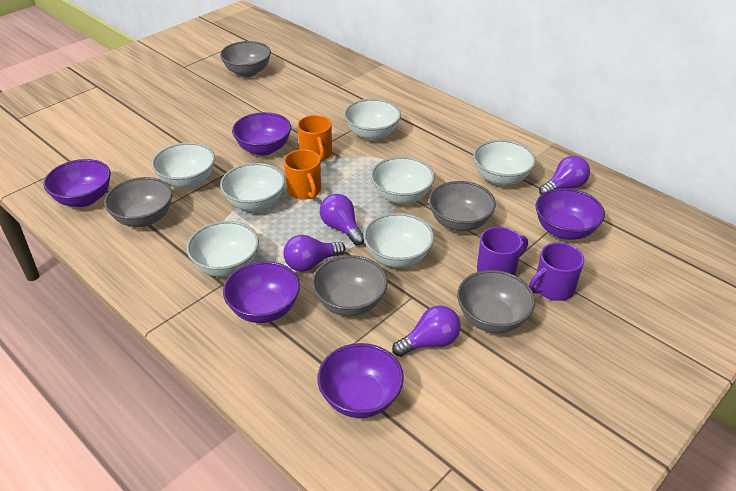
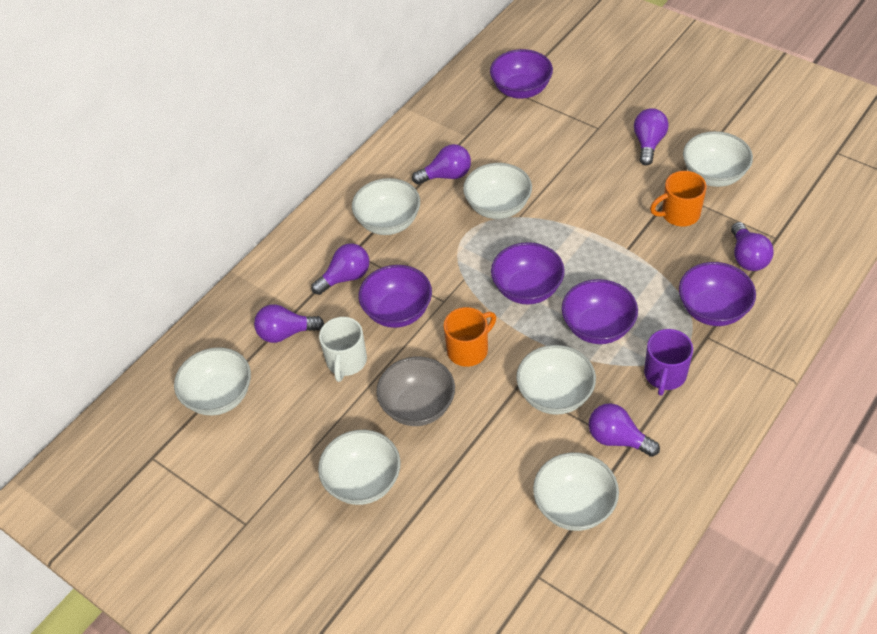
grey bowl: [104,177,172,227] [220,41,271,77] [312,255,388,316] [429,181,496,231] [457,270,535,333] = 5 -> [376,357,455,426] = 1
purple light bulb: [284,235,345,272] [320,194,364,246] [392,305,461,357] [539,156,590,195] = 4 -> [254,304,324,343] [311,243,369,295] [412,144,471,184] [589,403,660,457] [634,108,669,166] [731,222,774,271] = 6
purple mug: [477,227,528,275] [529,242,584,301] = 2 -> [644,329,693,396] = 1
white mug: none = 0 -> [319,317,367,382] = 1

